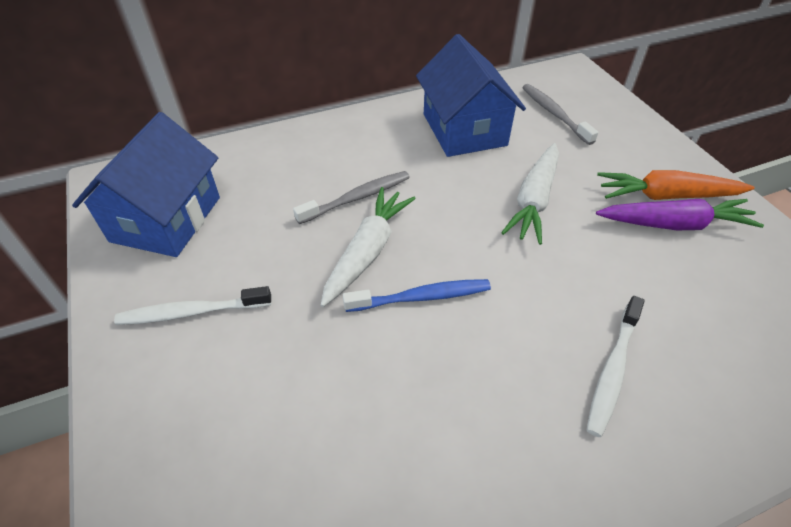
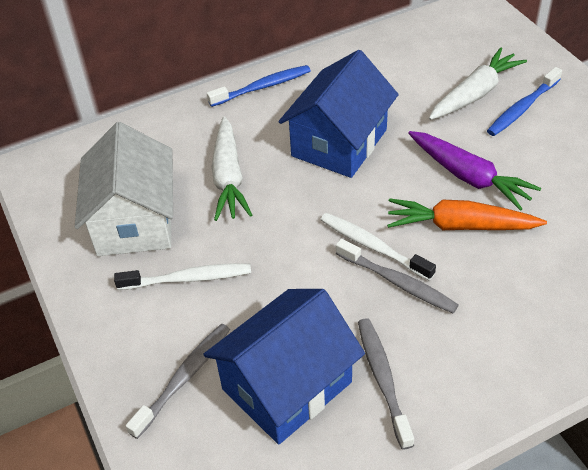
blue toothbrush: [343,279,491,312] = 1 -> [207,65,311,107] [487,67,562,136] = 2
grey toothbrush: [293,171,410,224] [522,84,599,145] = 2 -> [126,324,230,439] [336,239,459,313] [358,318,414,450] = 3
white house: none = 0 -> [75,122,173,256] = 1

